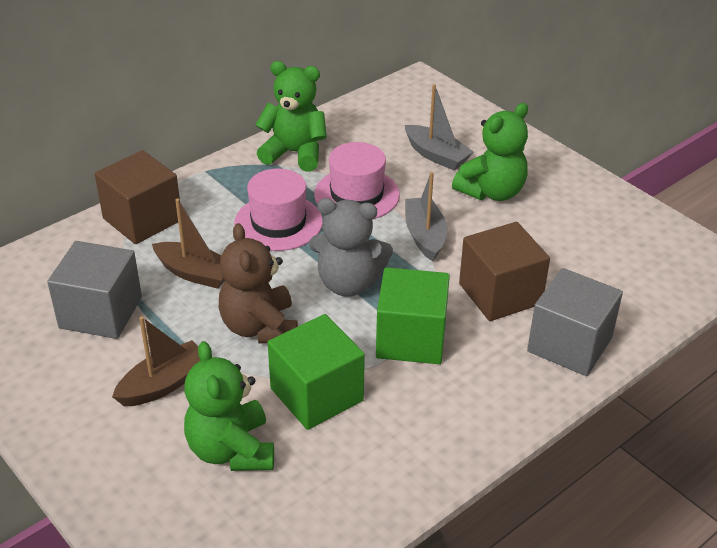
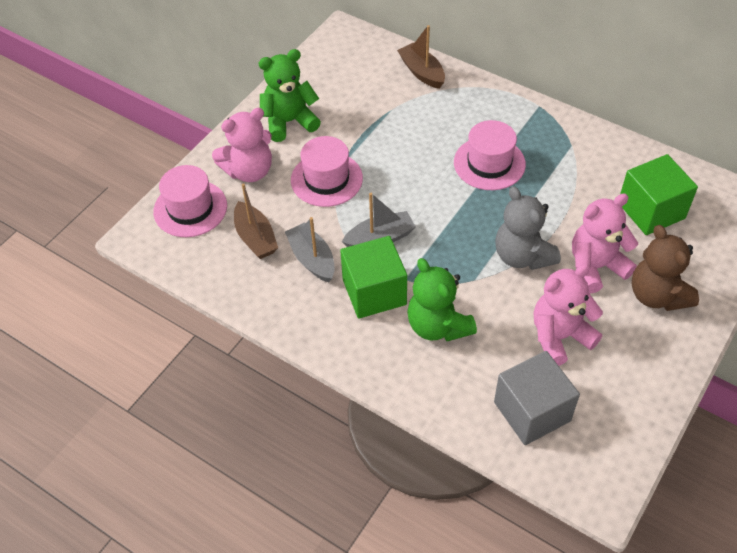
brown cube: [95,150,180,244] [459,222,550,321] = 2 -> none = 0
green teddy bear: [184,341,274,471] [255,61,327,171] [452,103,528,201] = 3 -> [259,49,321,142] [407,258,477,341] = 2
grey cube: [47,241,142,339] [527,268,623,376] = 2 -> [494,351,580,445] = 1
pink hat: [234,169,323,251] [314,142,400,219] = 2 -> [153,165,227,237] [291,136,363,207] [454,120,526,190] = 3
pink teddy bear: none = 0 -> [212,108,272,182] [534,264,603,366] [572,193,638,294] = 3

